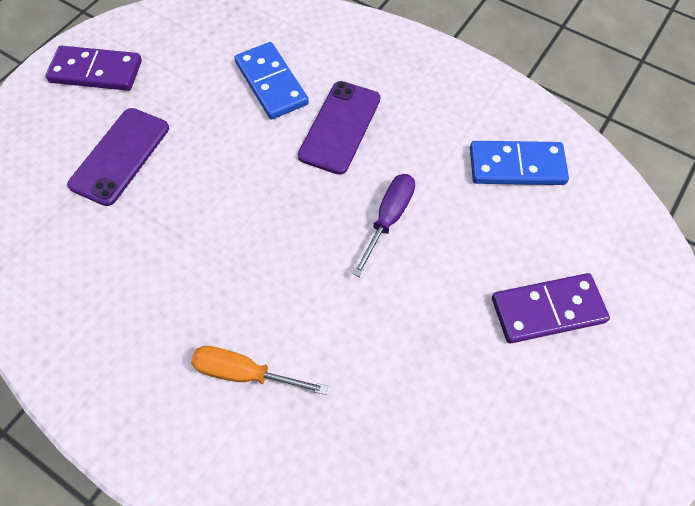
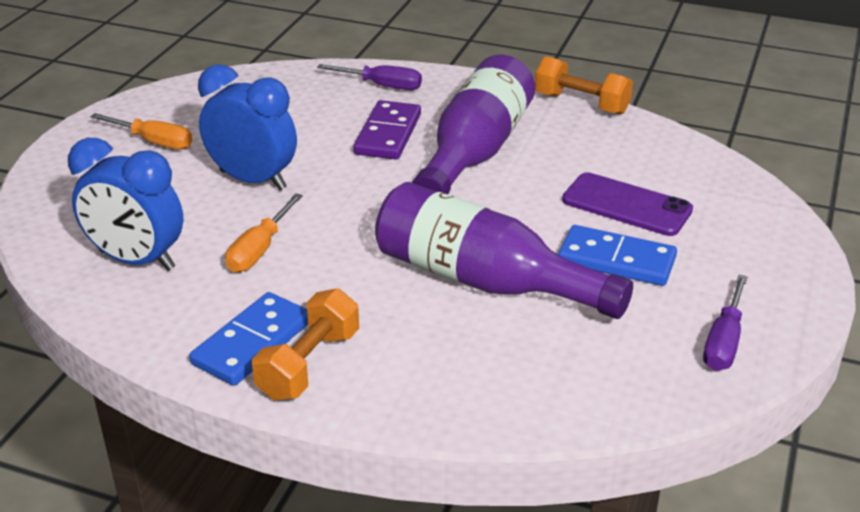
blue clock: none = 0 -> [68,138,184,271] [198,64,297,190] = 2
orange dumbbell: none = 0 -> [252,288,359,400] [535,56,633,114] = 2
orange screwdriver: [191,346,328,395] = 1 -> [90,113,192,149] [225,193,303,272] = 2
purple bottle: none = 0 -> [375,182,633,319] [412,54,535,194] = 2
purple domino: [45,46,142,91] [492,273,610,343] = 2 -> [353,100,421,160] = 1
purple phone: [67,108,169,206] [298,81,380,175] = 2 -> [562,172,693,236] = 1
purple screwdriver: [352,174,415,277] = 1 -> [317,64,422,90] [703,275,748,371] = 2

